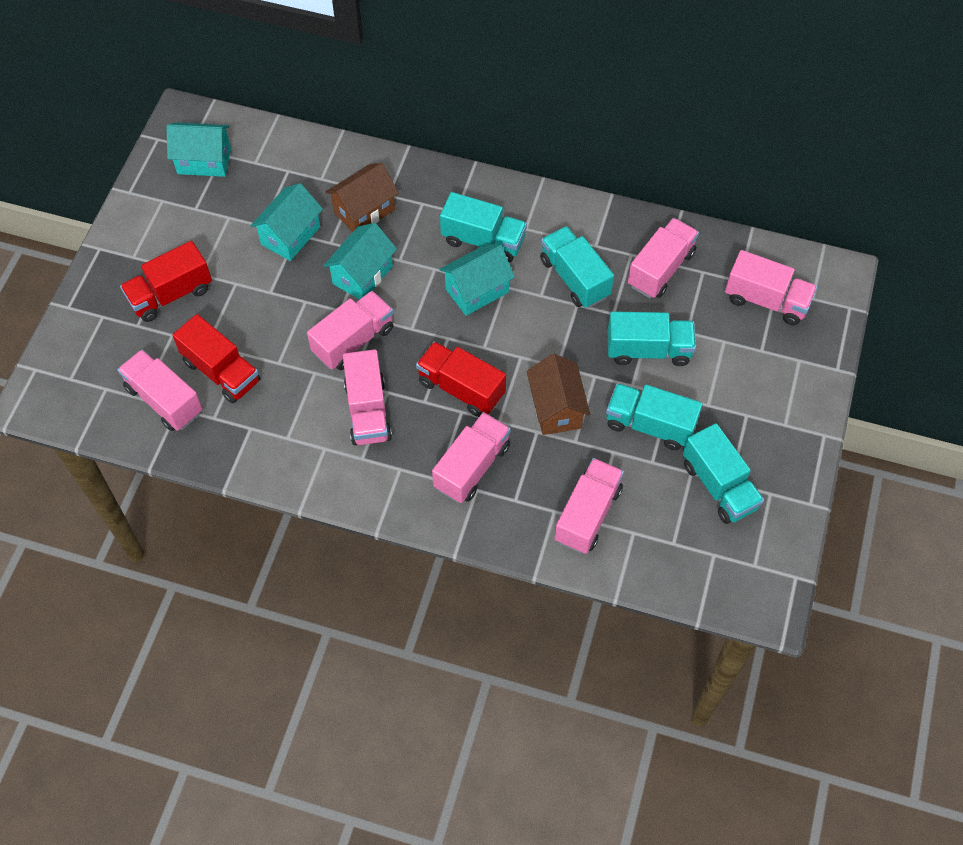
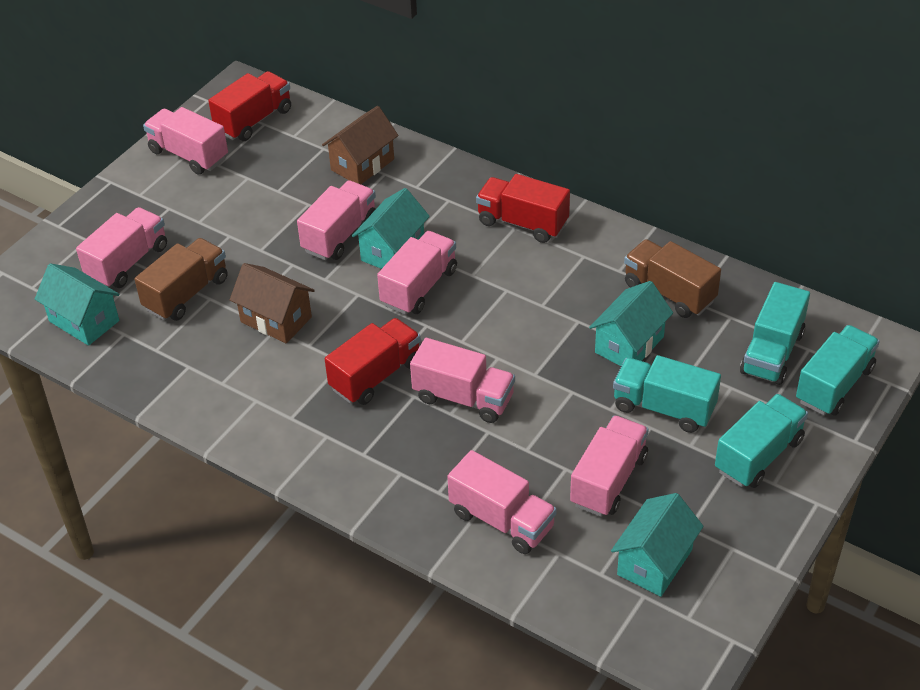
brown truck: none = 0 -> [134,238,228,321] [624,239,721,318] = 2
turquoise truck: [440,192,527,262] [540,226,614,308] [606,383,703,450] [608,311,696,366] [683,423,764,524] = 5 -> [613,355,721,433] [715,394,808,488] [740,282,810,385] [796,325,880,416] = 4

